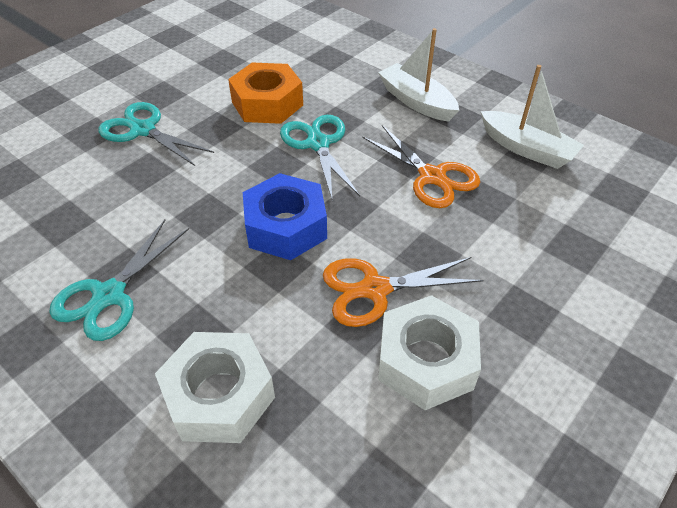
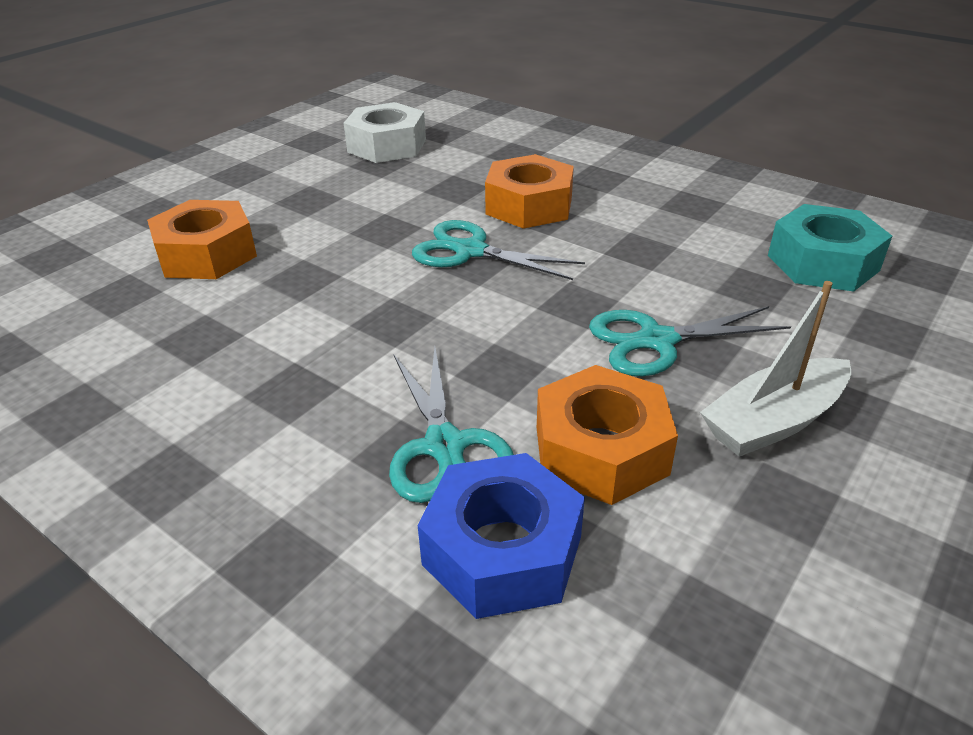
orange nut: [228,63,303,124] = 1 -> [147,200,257,279] [485,154,574,229] [537,365,678,505] = 3
orange scissors: [323,257,484,327] [362,125,480,208] = 2 -> none = 0
turquoise nut: none = 0 -> [768,204,892,292] = 1
white boat: [378,28,459,122] [481,65,584,169] = 2 -> [700,281,851,457] = 1
white nut: [155,332,275,443] [378,295,481,410] = 2 -> [344,102,426,163] = 1

